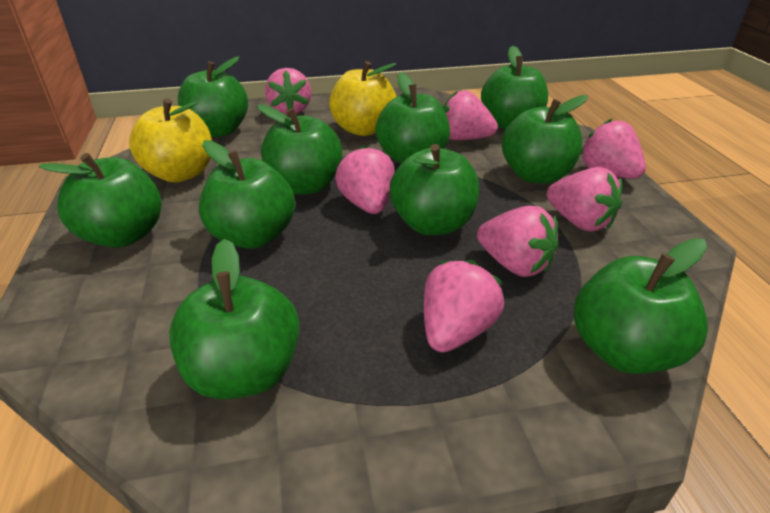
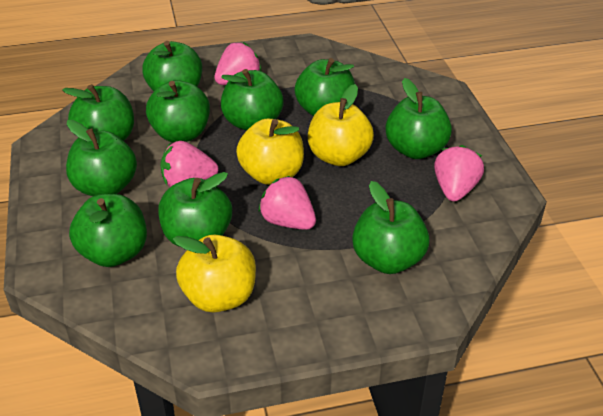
pink strawberry: [265,68,311,115] [335,145,395,214] [424,260,504,352] [443,91,498,140] [477,206,559,277] [546,167,622,231] [580,119,646,179] = 7 -> [160,141,218,187] [215,42,261,85] [259,176,316,230] [434,145,484,202] = 4
yellow apple: [129,98,212,182] [329,61,397,136] = 2 -> [173,235,256,312] [236,119,304,185] [308,84,374,166] = 3

